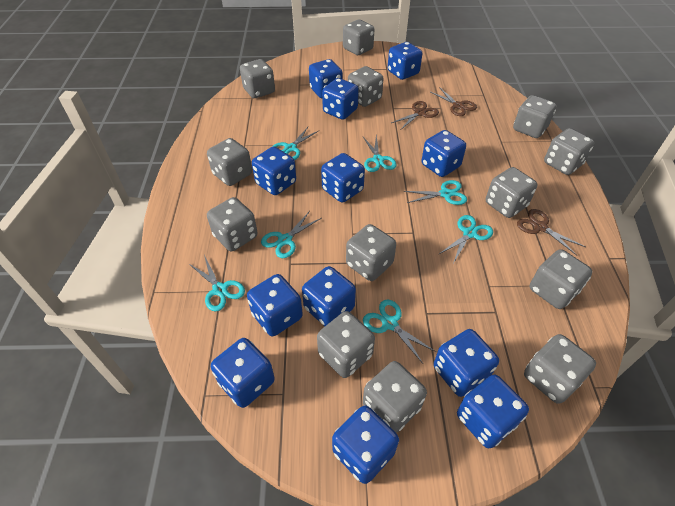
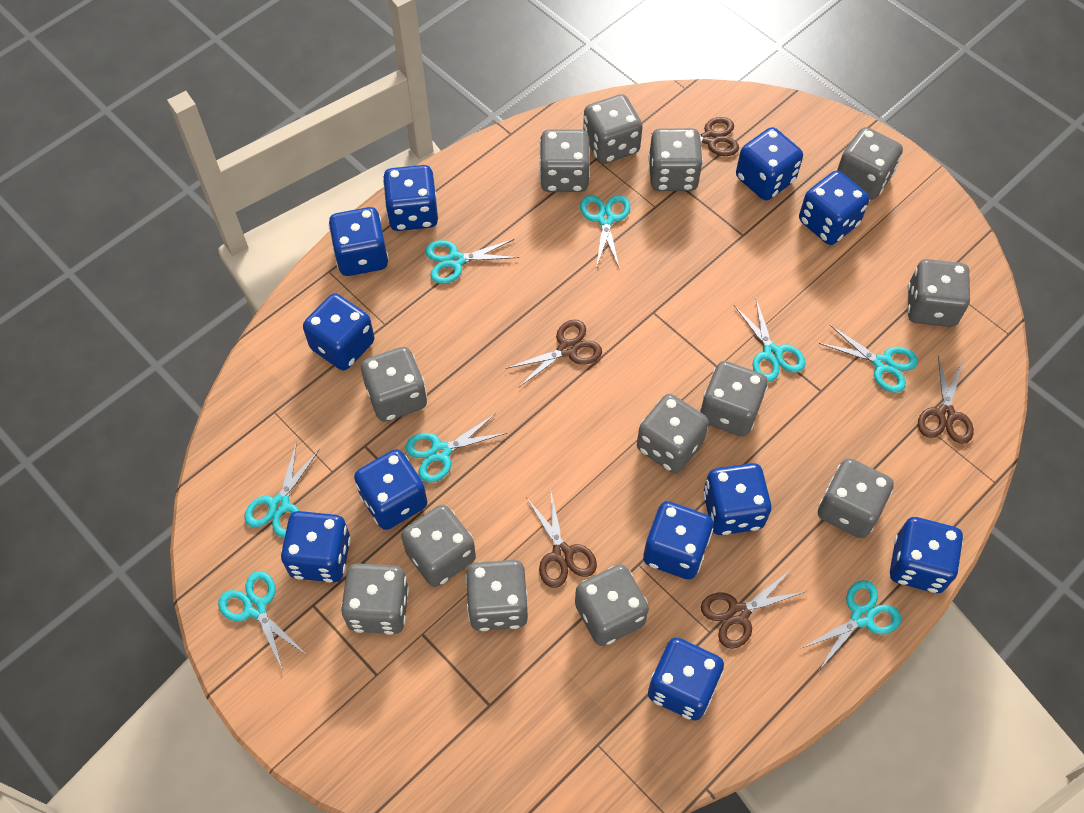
blue dice: [211,338,275,408] [247,274,303,336] [252,147,296,195] [302,266,356,326] [309,59,343,98] [321,153,365,203] [322,78,359,120] [332,405,399,484] [388,42,422,80] [421,130,466,177] [434,329,499,397] [457,375,529,448] = 12 -> [281,511,351,583] [303,293,375,371] [329,207,389,276] [354,449,427,530] [383,165,438,231] [643,501,713,580] [648,637,724,721] [703,463,772,535] [736,127,803,200] [799,171,869,245] [890,517,963,593] = 11
brown scissors: [391,101,439,129] [431,87,477,116] [517,209,586,255] = 3 -> [506,320,602,388] [526,488,597,588] [650,117,739,156] [701,570,807,649] [918,355,974,444] = 5
turquoise scissors: [188,255,245,311] [261,211,321,258] [272,127,318,160] [363,135,397,172] [363,300,436,364] [404,180,467,205] [438,215,493,263] = 7 -> [218,571,305,670] [244,442,320,538] [405,414,507,483] [425,239,519,284] [580,195,630,269] [734,299,805,382] [802,580,901,669] [819,325,918,393] = 8

